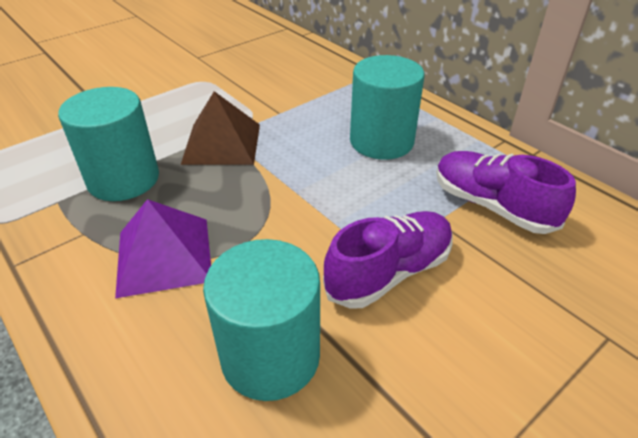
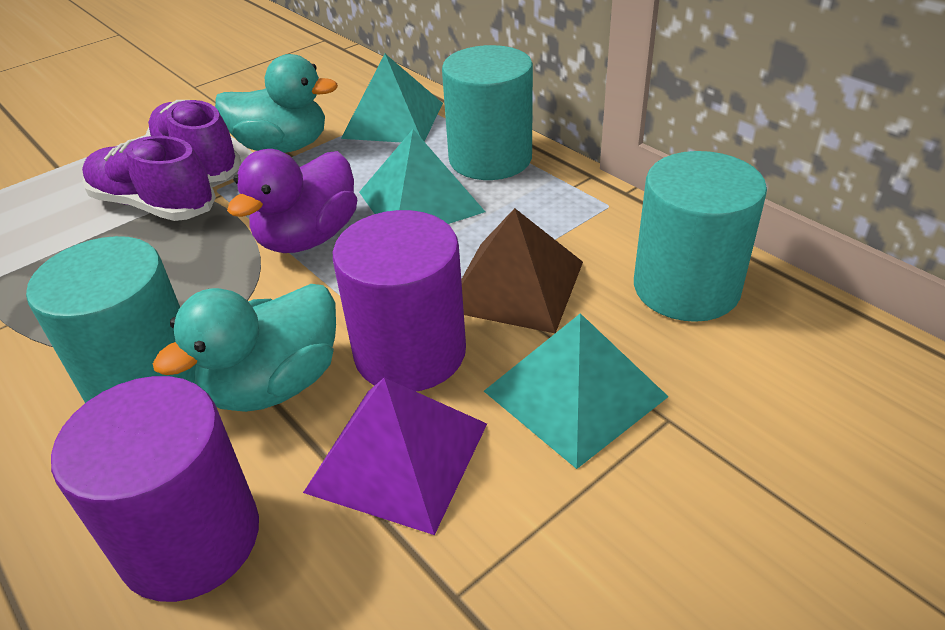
purple cylinder: none = 0 -> [51,376,259,602] [333,210,466,392] = 2
purple duck: none = 0 -> [227,149,357,253] = 1
turquoise duck: none = 0 -> [153,284,336,412] [215,54,338,153] = 2
turquoise pyramid: none = 0 -> [341,54,443,142] [359,129,485,224] [484,313,669,469] = 3

